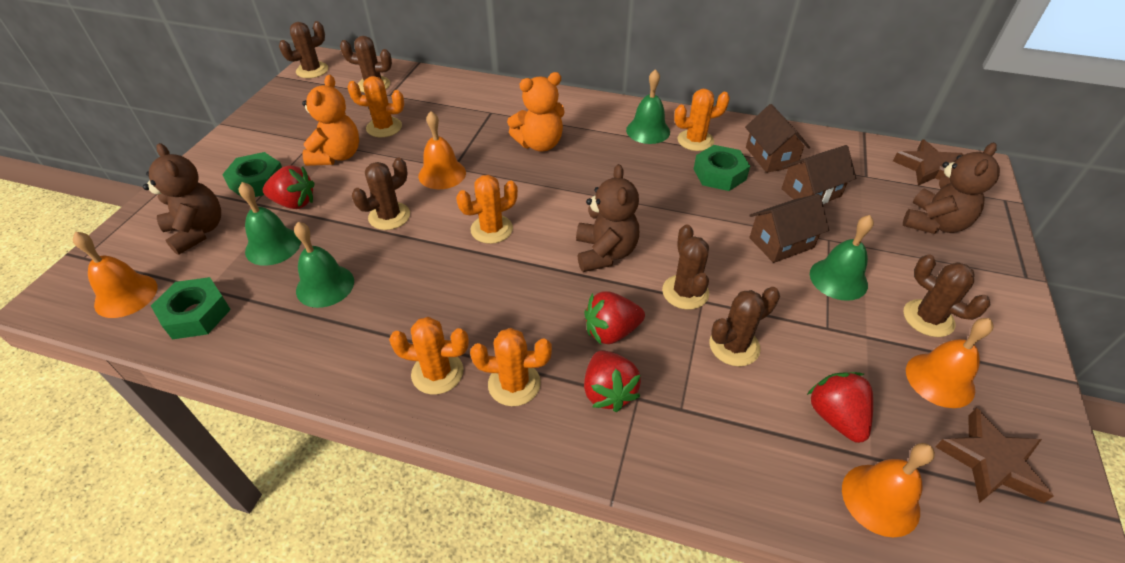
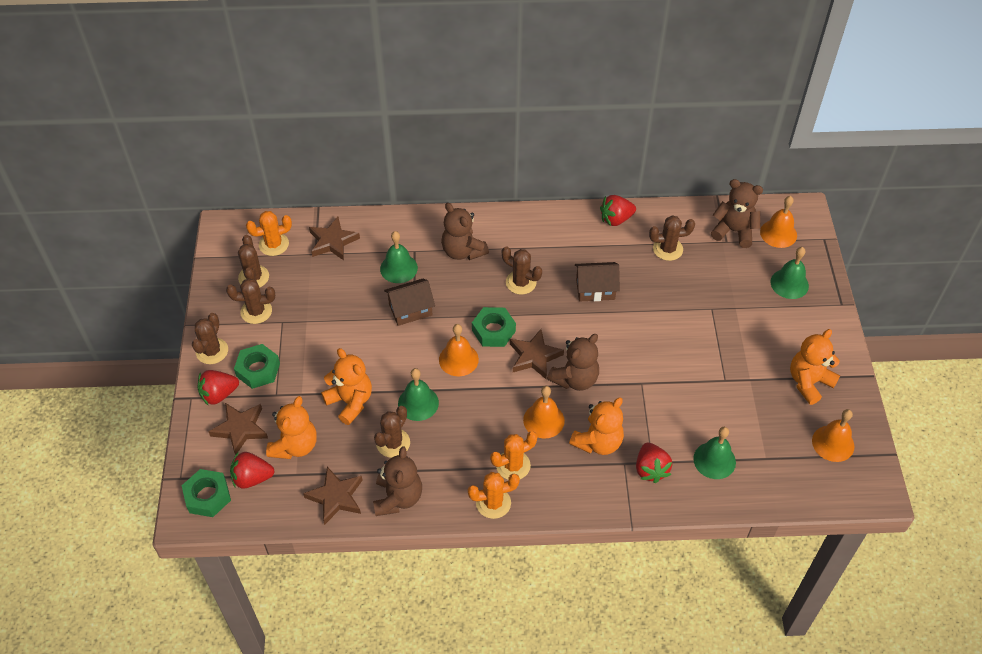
brown house: [745,104,810,173] [749,194,829,263] [781,145,856,204] = 3 -> [384,279,435,326] [575,262,620,301] = 2
brown star: [893,139,963,186] [935,408,1054,503] = 2 -> [209,403,268,455] [303,467,363,525] [309,217,360,260] [510,329,564,379] = 4
brown teddy bear: [143,143,221,255] [576,164,639,272] [903,143,1000,234] = 3 -> [373,446,422,516] [441,203,489,260] [547,334,599,391] [711,179,763,248] = 4
orange cactus: [347,76,404,137] [389,317,469,395] [456,175,518,244] [470,328,552,406] [674,89,730,151] = 5 -> [246,211,292,256] [468,472,520,519] [490,431,537,480] = 3
orange teddy bear: [302,75,359,166] [507,72,565,151] = 2 -> [266,396,317,459] [321,348,372,425] [569,397,624,455] [790,329,840,405] = 4

